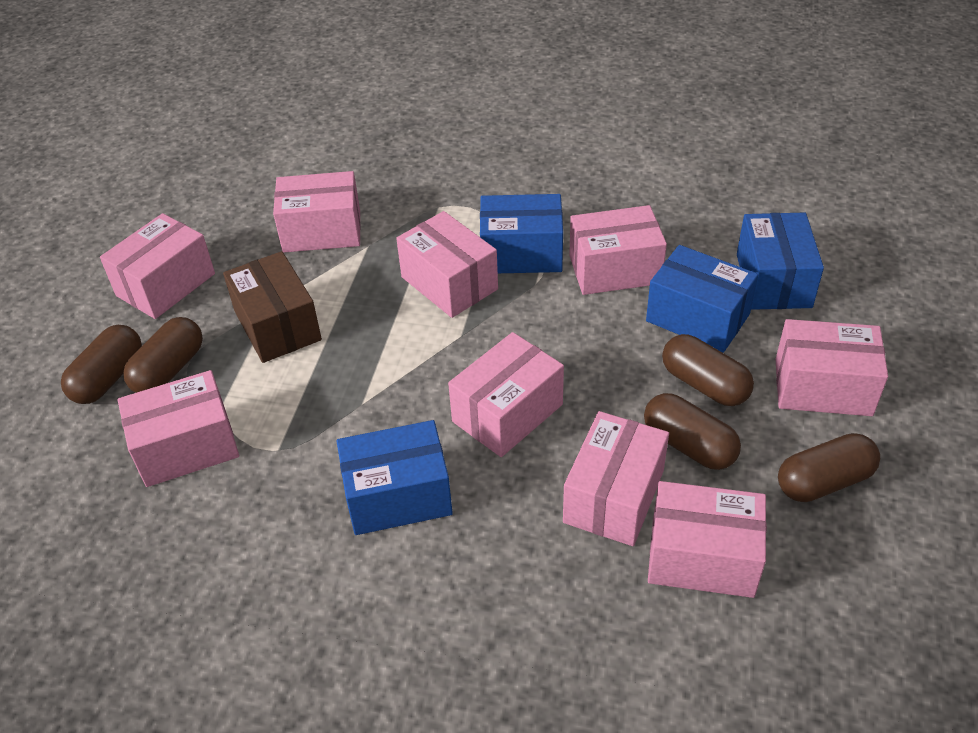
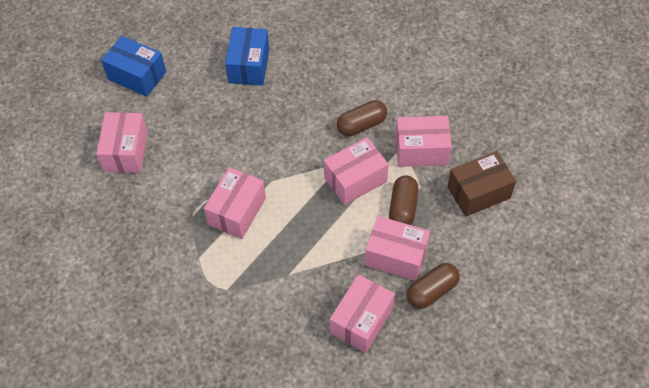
blue box: [337,420,453,535] [480,194,563,273] [646,245,758,353] [737,212,824,310] = 4 -> [101,36,166,97] [225,27,269,86] = 2
brown capsule: [61,325,142,404] [123,317,203,393] [644,393,741,470] [662,334,754,406] [778,433,880,502] = 5 -> [337,100,387,136] [389,175,419,225] [407,263,460,309] = 3
pink box: [100,213,215,319] [117,370,239,487] [273,171,361,252] [396,211,498,318] [448,332,564,457] [563,411,669,546] [569,205,667,295] [648,481,767,598] [775,319,888,416] = 9 -> [96,112,148,173] [204,167,266,239] [324,137,389,205] [330,274,395,353] [365,216,430,281] [395,116,452,167] = 6

